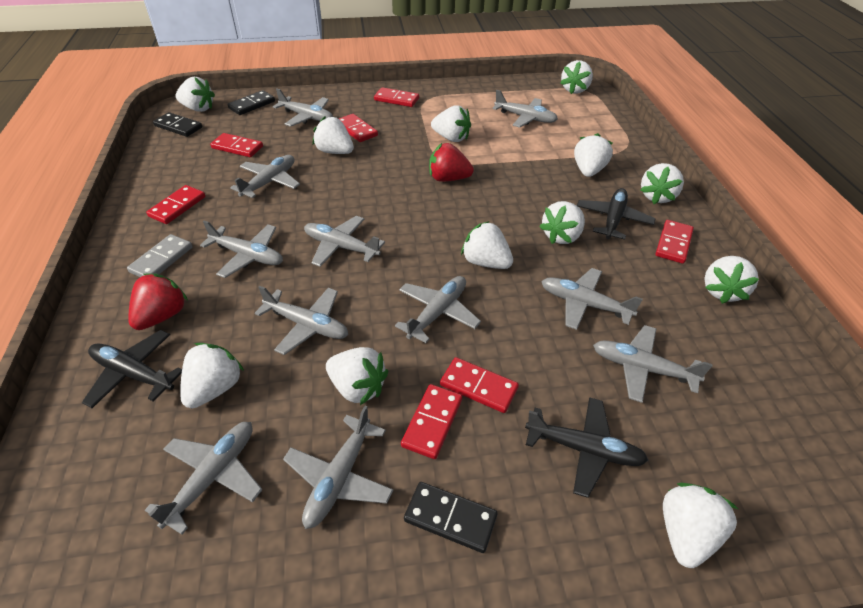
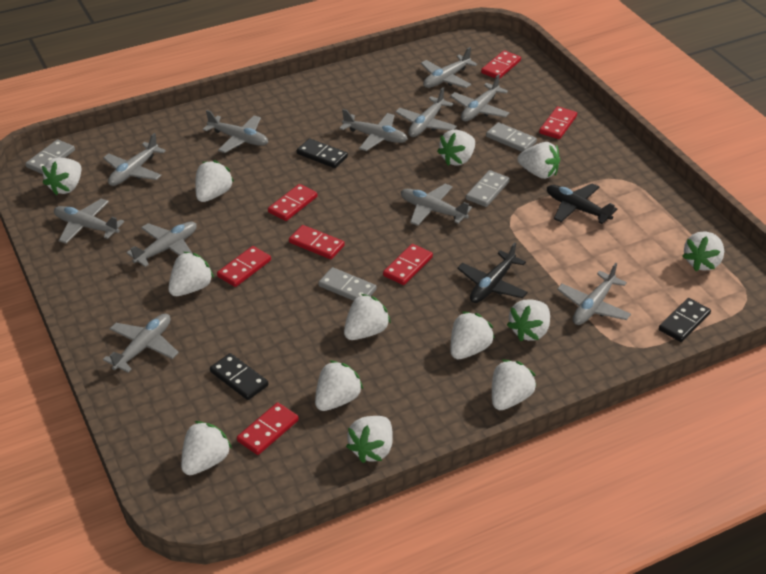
black plane: [82,330,182,408] [525,397,648,498] [577,188,656,240] = 3 -> [457,243,528,303] [547,183,617,224] = 2
grey domino: [127,234,193,277] = 1 -> [25,139,75,174] [318,267,376,301] [466,170,510,207] [486,122,537,152] = 4
red strawberry: [128,274,188,330] [429,143,474,182] = 2 -> none = 0
white strawberry: [175,77,215,112] [180,343,244,409] [313,116,354,154] [326,347,388,405] [431,105,471,142] [461,221,513,269] [539,201,585,244] [561,60,593,94] [574,133,613,177] [641,163,684,204] [663,483,738,568] [704,256,759,304] = 12 -> [42,157,81,196] [168,252,214,296] [181,421,232,475] [195,160,234,202] [315,360,363,411] [344,294,391,340] [346,416,393,463] [437,130,475,166] [450,311,495,359] [492,360,537,410] [507,299,550,341] [517,142,560,179] [682,232,724,271] = 13

